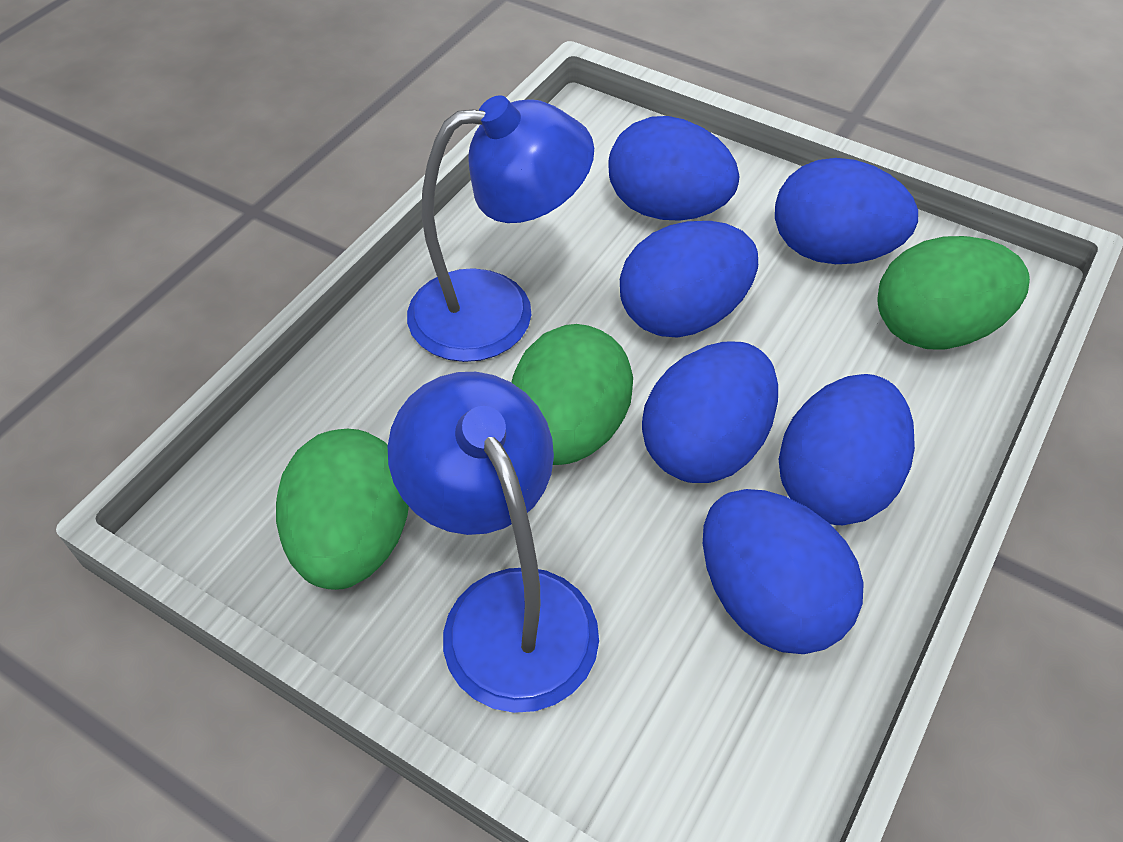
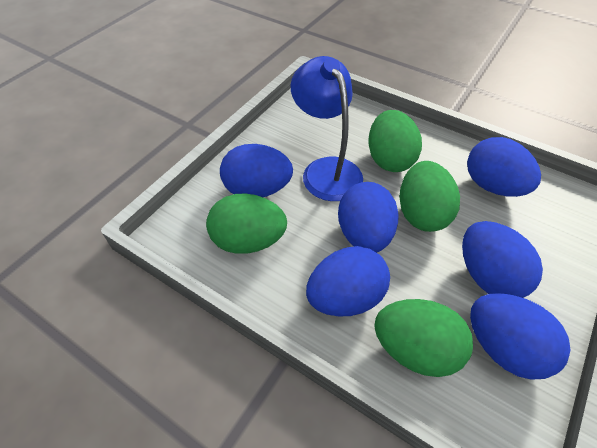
blue lamp: [388,372,599,713] [407,95,594,362] = 2 -> [290,56,363,201] = 1
green egg: [276,429,409,590] [511,324,633,465] [877,236,1030,350] = 3 -> [206,193,287,254] [368,110,422,172] [374,299,473,377] [400,161,460,232] = 4

